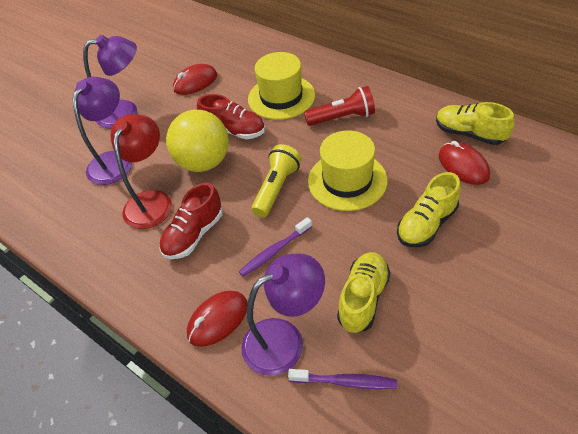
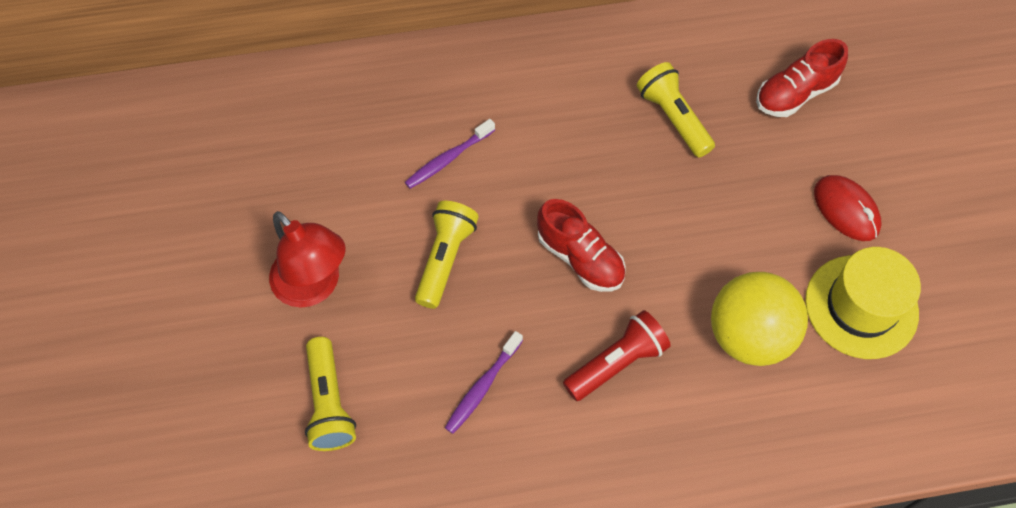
purple lamp: [73,77,132,185] [83,35,137,129] [242,254,325,376] = 3 -> none = 0
red mouse: [173,64,217,95] [187,291,248,347] [439,141,490,185] = 3 -> [814,175,882,241] = 1
yellow flashlight: [251,144,301,218] = 1 -> [305,337,356,451] [415,201,479,309] [637,62,715,158] = 3
yellow hat: [248,52,315,120] [308,131,388,211] = 2 -> [805,247,921,359] = 1
yellow shoe: [337,252,390,333] [397,172,461,247] [436,102,514,145] = 3 -> none = 0

